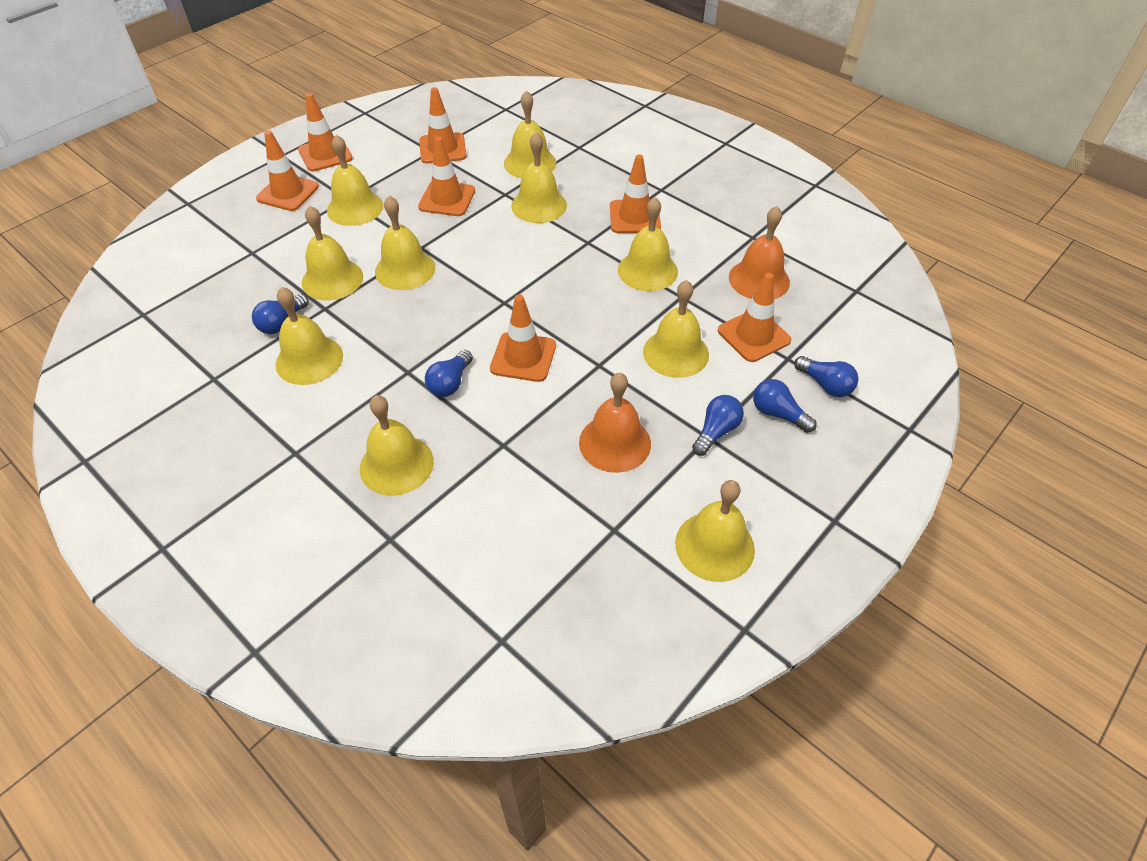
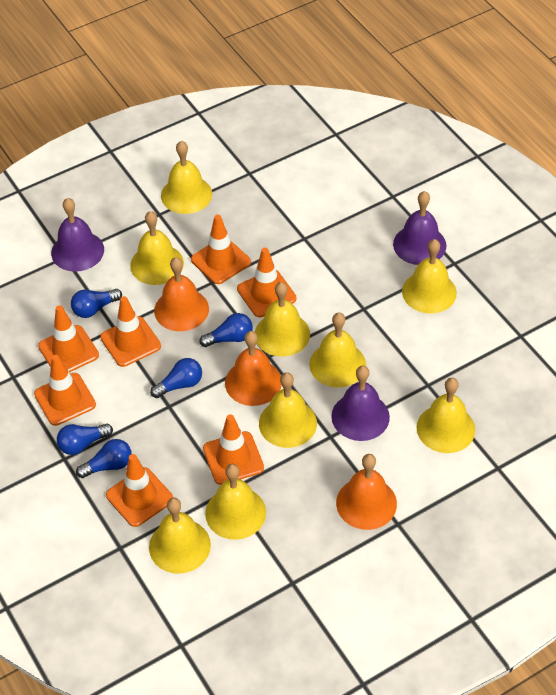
orange bell: [579,373,651,473] [729,206,790,299] = 2 -> [154,257,209,331] [225,331,282,406] [336,454,397,530] = 3
purple bell: none = 0 -> [51,198,104,272] [331,366,390,441] [393,191,446,265] = 3
yellow bell: [276,287,343,385] [302,205,363,301] [327,135,383,226] [360,395,434,496] [375,196,435,290] [504,90,556,178] [511,132,567,223] [618,197,678,291] [643,280,709,378] [675,480,755,582] = 10 -> [130,211,184,285] [149,497,211,574] [161,141,212,214] [205,464,266,540] [255,282,310,357] [259,372,317,448] [309,313,366,388] [402,239,457,314] [417,378,475,453] = 9

